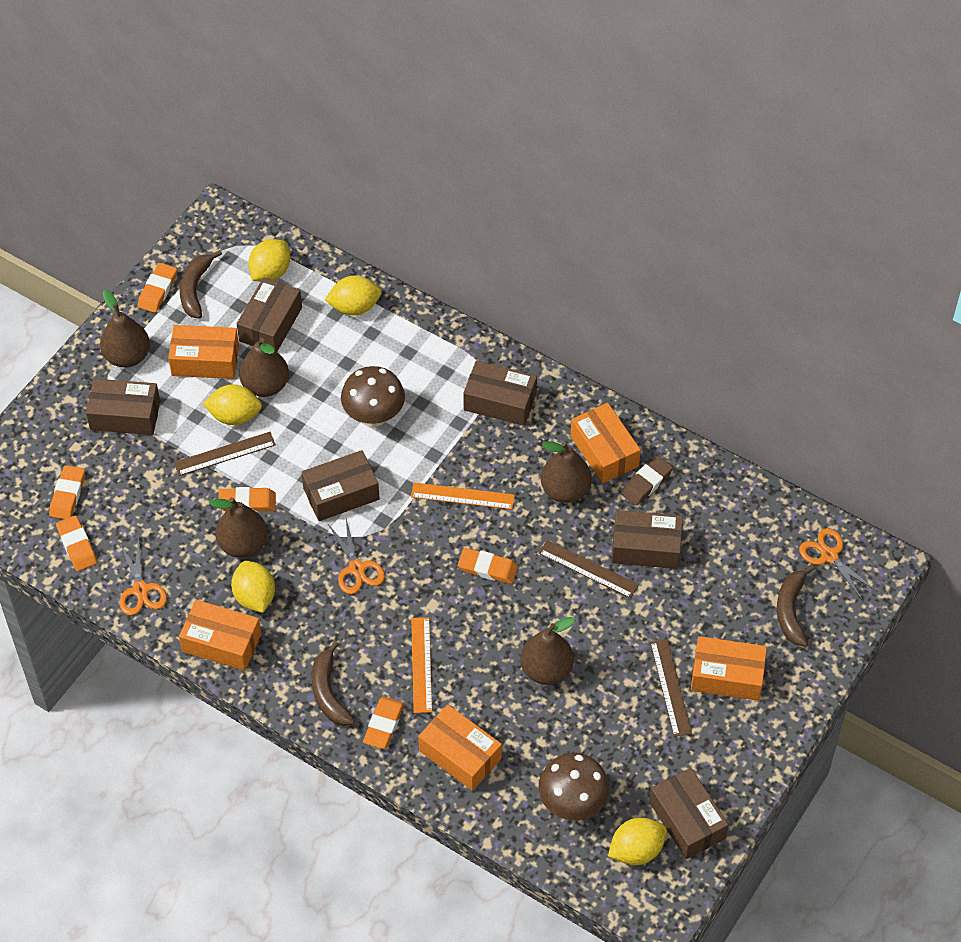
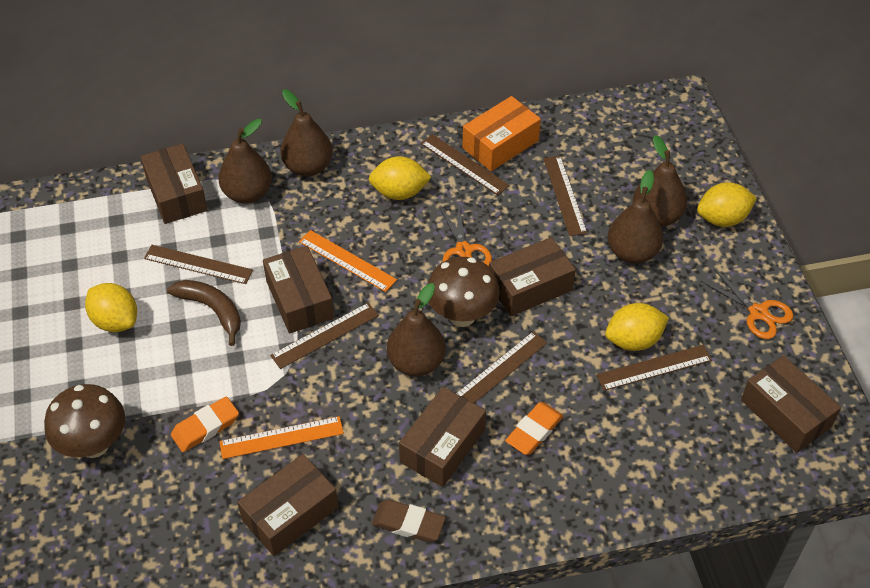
brown banana: [179,250,222,319] [312,641,355,726] [777,565,815,647] = 3 -> [167,280,241,346] = 1
brown ruler: [174,432,276,476] [539,540,639,598] [650,639,692,737] = 3 -> [144,245,253,284] [270,303,379,369] [421,134,509,195] [456,331,547,403] [544,156,587,236] [596,345,712,391] = 6
orange box: [168,325,239,379] [179,600,261,671] [418,704,502,791] [570,403,641,483] [691,636,767,701] = 5 -> [462,96,541,171] = 1
orange eraser: [49,465,85,519] [56,515,97,571] [138,263,177,313] [218,487,276,512] [363,696,404,749] [458,548,518,584] = 6 -> [171,396,239,452] [505,402,564,455] = 2
orange scissors: [119,537,167,615] [328,519,385,594] [799,528,877,601] = 3 -> [439,204,492,266] [701,269,794,339] = 2
yellow lemon: [203,384,262,425] [231,561,275,613] [248,239,290,282] [325,276,382,316] [608,817,667,865] = 5 -> [85,283,137,332] [369,156,432,200] [605,303,669,351] [697,182,757,227] = 4

